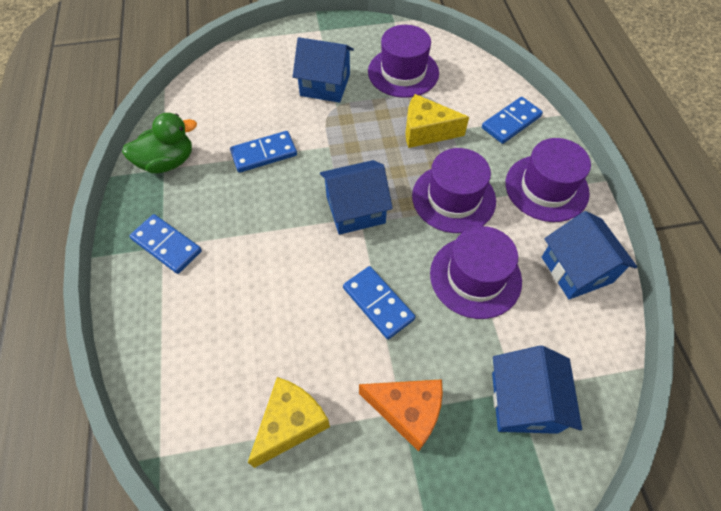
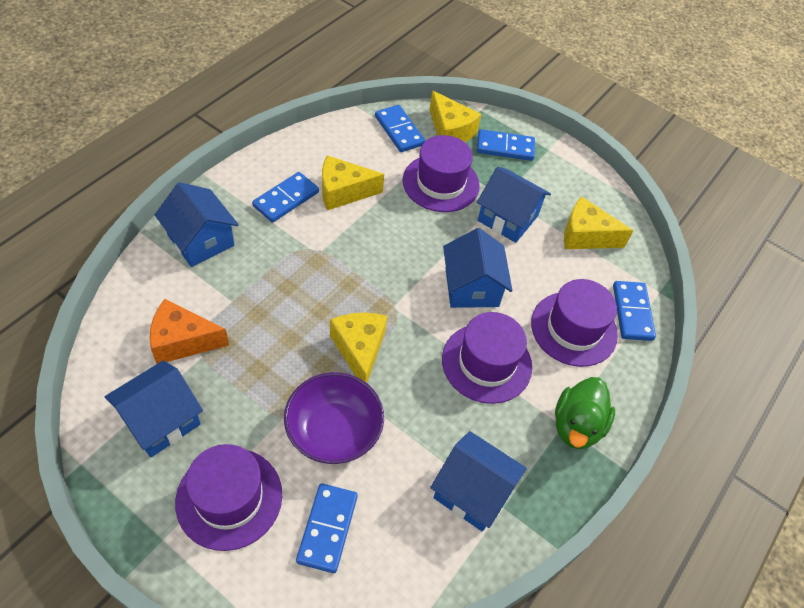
blue domino: [129,214,202,274] [230,131,297,173] [343,266,415,339] [482,97,543,144] = 4 -> [252,172,319,223] [296,483,358,573] [375,105,425,152] [477,129,535,161] [613,281,656,341] = 5
blue house: [293,37,354,103] [320,160,393,235] [492,346,582,434] [542,211,637,300] = 4 -> [105,360,203,457] [155,182,239,267] [430,431,527,532] [443,228,512,308] [477,166,551,243] = 5
purple bowl: none = 0 -> [284,372,384,464] = 1
yellow cheese: [248,377,330,468] [405,94,469,148] = 2 -> [322,155,384,210] [330,312,387,383] [429,91,481,142] [564,196,633,249] = 4

